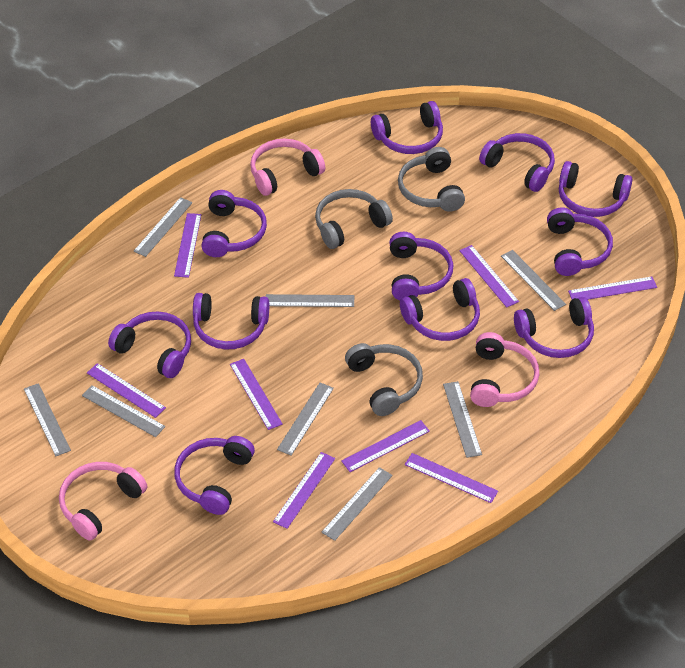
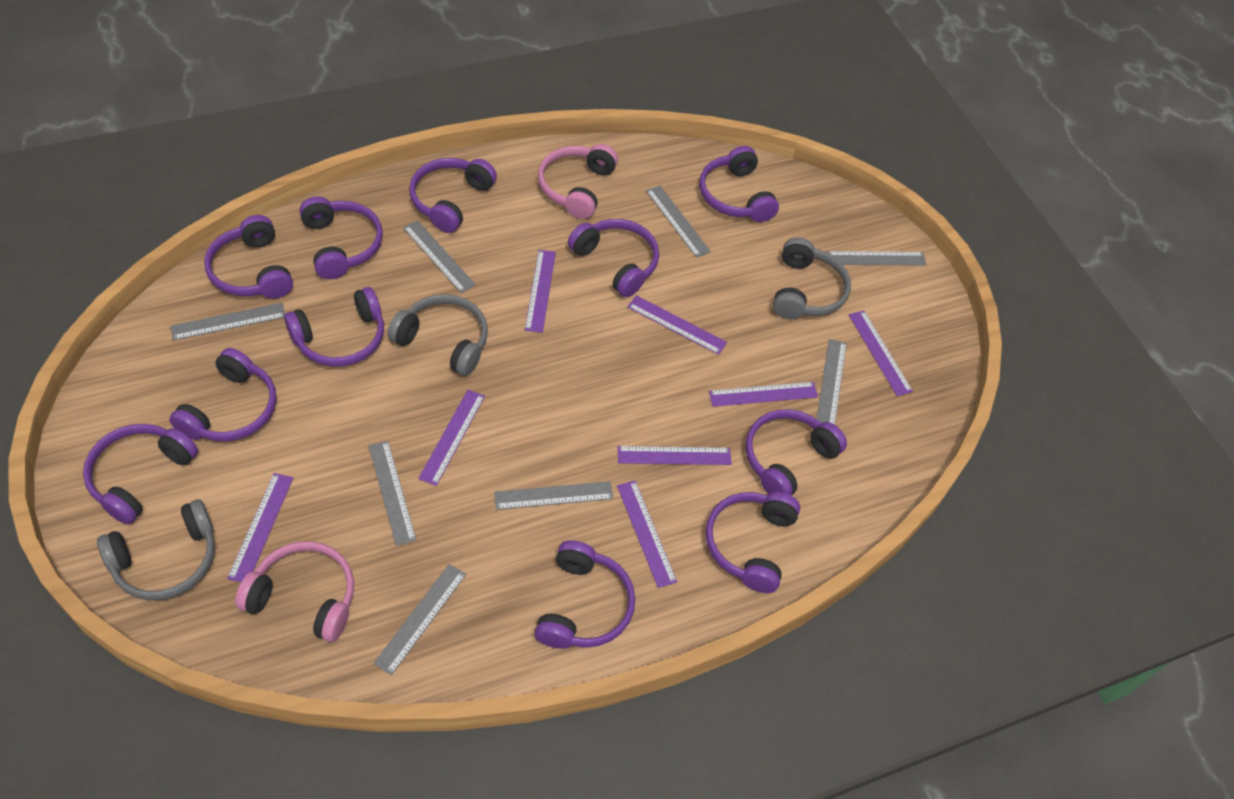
pink headphones: [59,462,147,541] [250,139,325,196] [470,332,539,407] = 3 -> [235,541,354,642] [538,144,618,219] = 2

